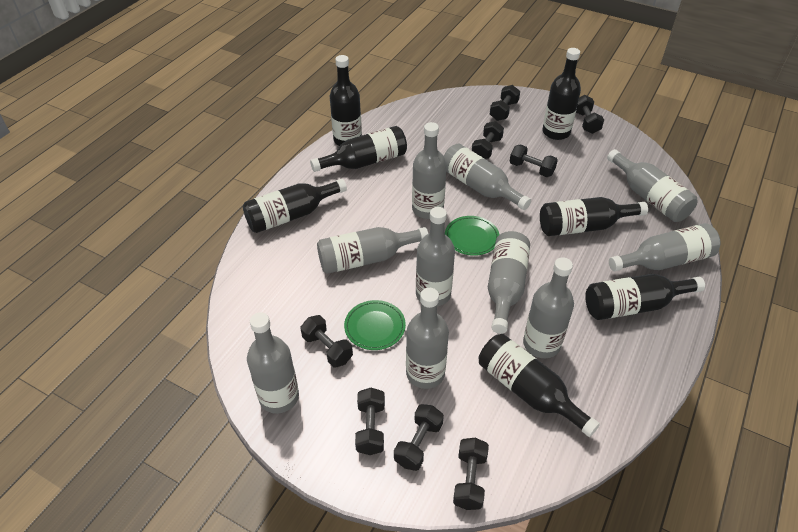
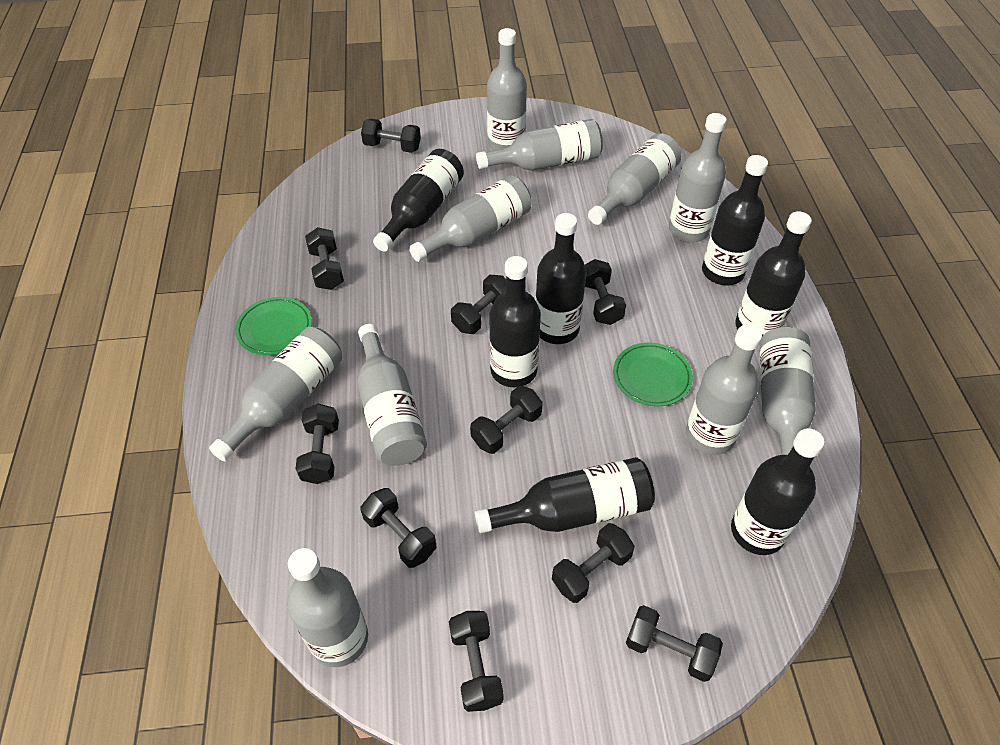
black dumbbell: [301,315,353,368] [355,388,385,455] [394,404,444,471] [453,438,489,510] [472,121,504,159] [490,85,520,121] [510,144,558,177] [576,95,604,134] = 8 -> [295,404,339,484] [305,227,344,290] [361,119,421,153] [361,488,437,568] [449,611,504,712] [451,275,506,334] [470,386,543,454] [552,523,635,603] [585,259,626,325] [626,605,723,682] = 10

